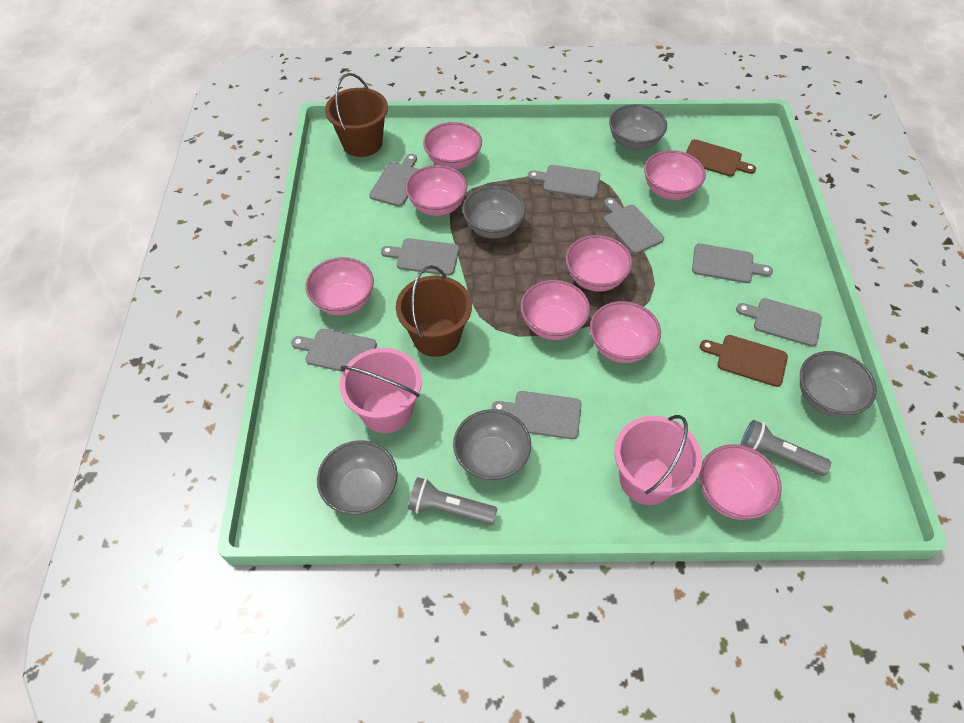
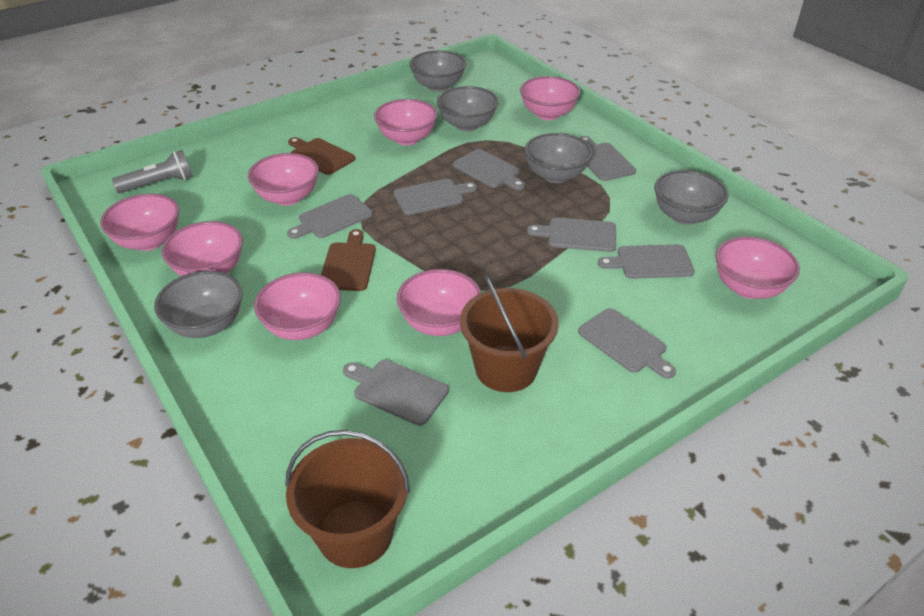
grey flashlight: [408,477,498,525] [741,420,831,476] = 2 -> [112,150,193,193] = 1
pink bucket: [340,348,422,433] [614,415,702,505] = 2 -> none = 0

